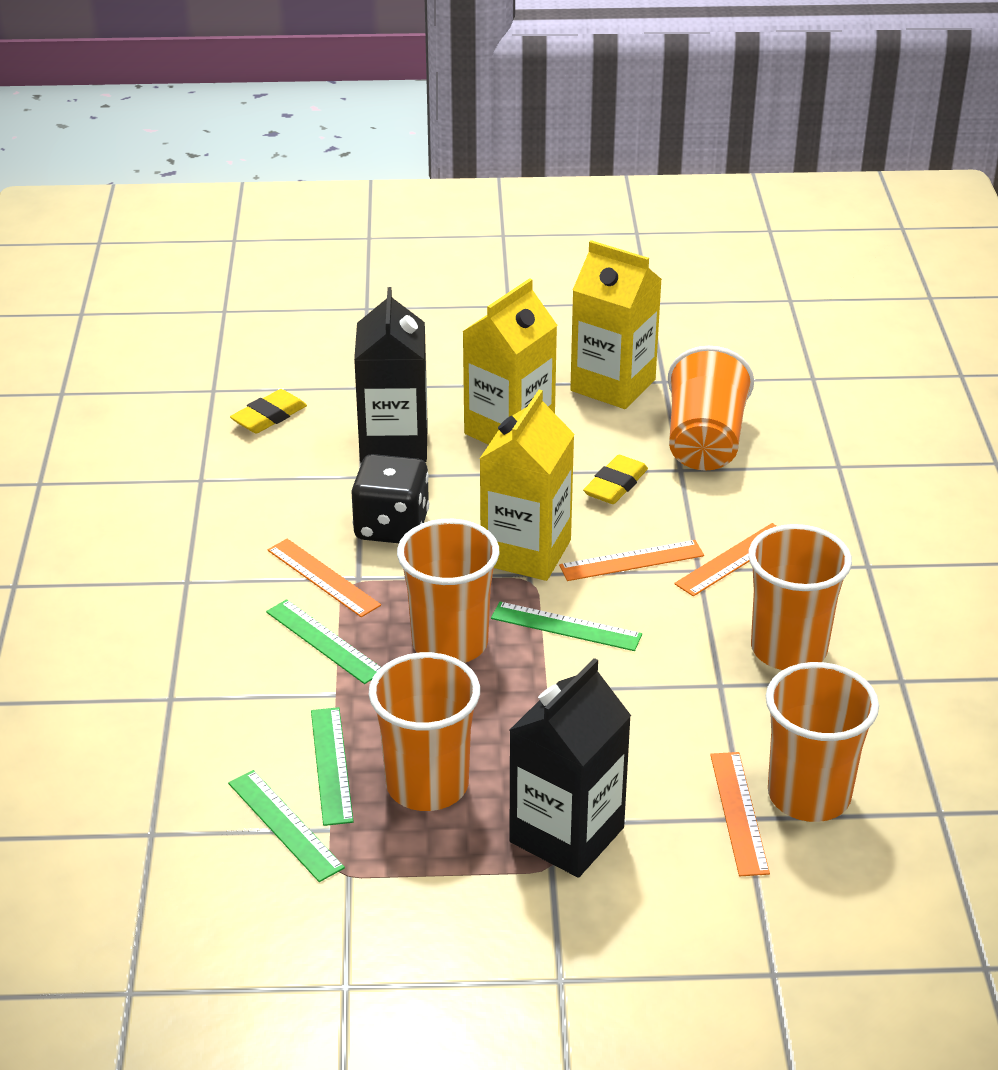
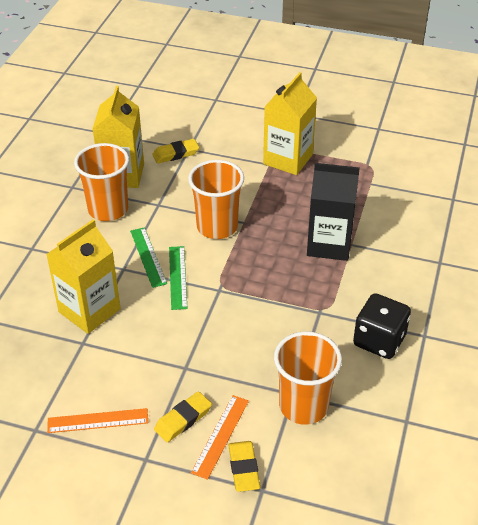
black carton: [354,287,428,463] [509,658,631,878] = 2 -> [307,163,360,261] = 1
green ruler: [228,770,345,882] [266,599,381,684] [311,707,354,826] [491,602,642,651] = 4 -> [130,227,167,288] [169,246,188,310] = 2
orange cup: [369,652,480,811] [397,519,499,663] [668,346,754,471] [748,524,852,670] [766,662,879,822] = 5 -> [74,143,129,221] [188,160,244,239] [274,331,342,425] = 3
orange ruler: [267,539,381,617] [559,540,704,581] [674,523,777,596] [710,752,770,876] = 4 -> [47,408,148,433] [191,395,249,480] = 2
yellow eraser: [230,389,307,433] [583,455,648,504] = 2 -> [152,139,199,164] [154,391,212,442] [228,441,260,492] = 3

